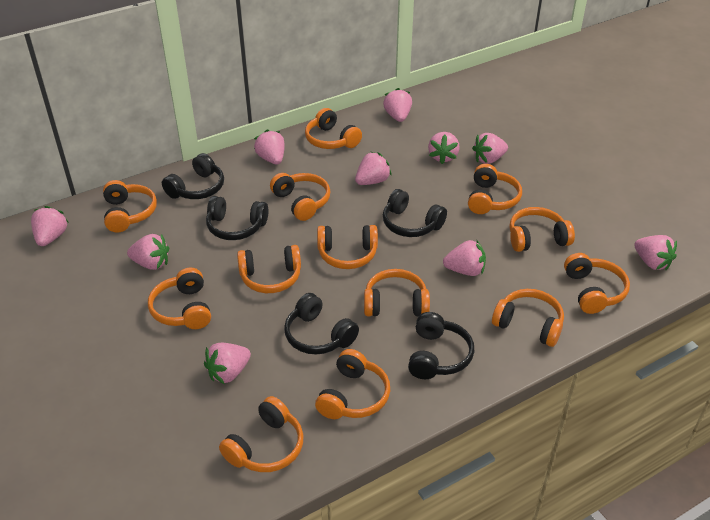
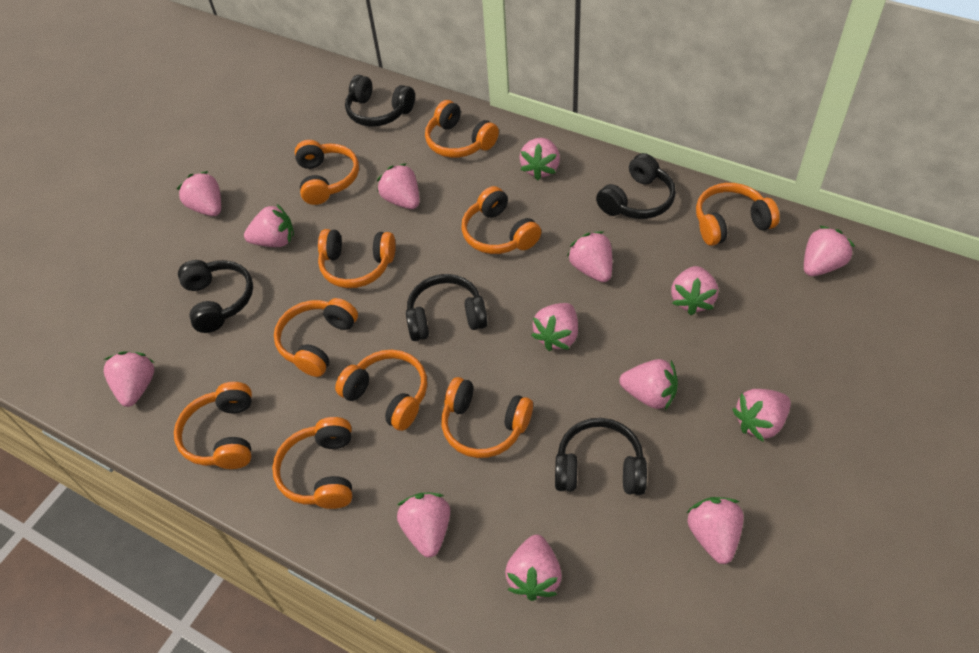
orange headphones: [103,180,157,233] [148,267,211,329] [219,396,304,472] [237,245,301,293] [270,173,331,221] [305,108,362,149] [315,349,390,419] [317,225,378,269] [364,269,430,316] [468,164,522,214] [492,289,564,347] [509,207,575,252] [564,253,630,314] = 13 -> [174,382,252,469] [272,417,352,509] [274,298,358,377] [295,140,359,205] [318,229,396,288] [335,350,427,431] [425,100,499,158] [441,377,533,458] [461,186,541,254] [696,183,780,246] = 10
pink strawberry: [31,206,68,246] [127,234,169,270] [204,343,251,384] [254,129,285,165] [355,152,392,185] [383,88,412,122] [428,132,459,164] [443,239,486,276] [472,133,508,164] [634,235,677,270] = 10 -> [104,351,155,407] [177,171,221,216] [244,204,294,247] [377,163,419,209] [397,493,450,557] [505,535,562,601] [519,138,560,180] [531,303,578,351] [567,231,612,282] [619,359,678,410] [671,266,718,315] [687,497,744,564] [732,389,791,441] [804,226,854,276] = 14

